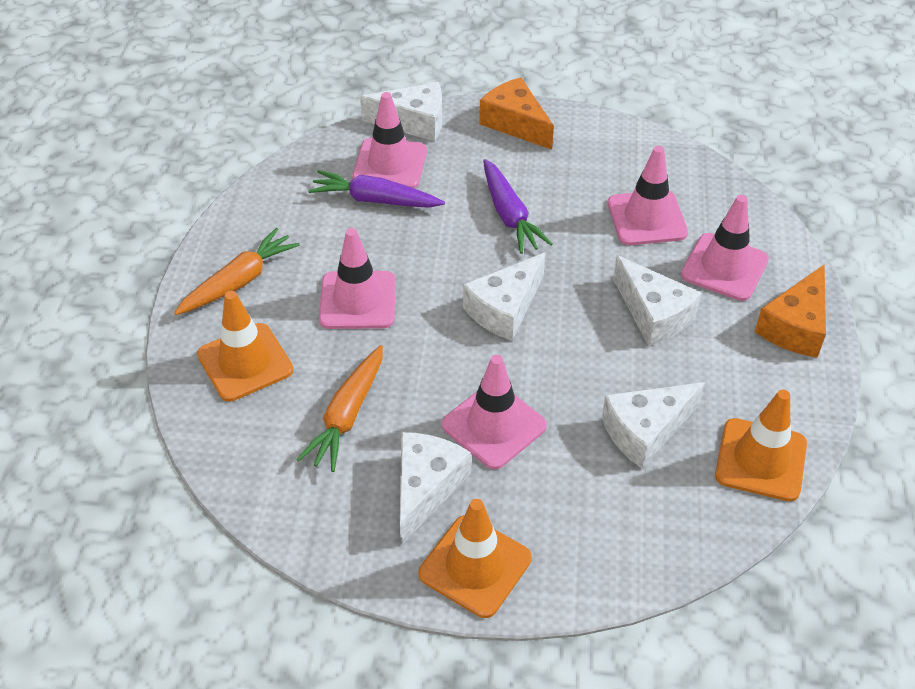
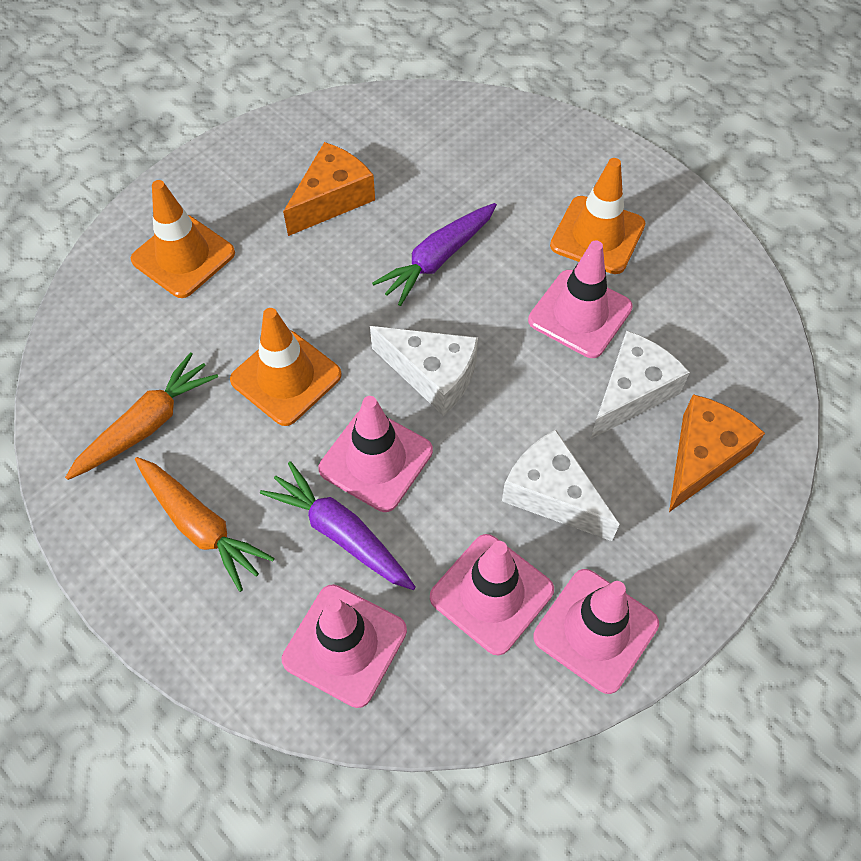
white cheese: [360,82,442,141] [400,432,471,545] [463,253,545,341] [602,382,705,468] [613,255,701,346] = 5 -> [370,326,478,416] [502,430,620,541] [590,330,690,439] = 3

